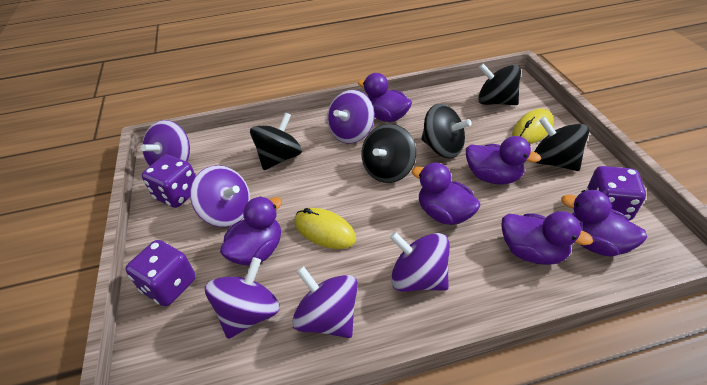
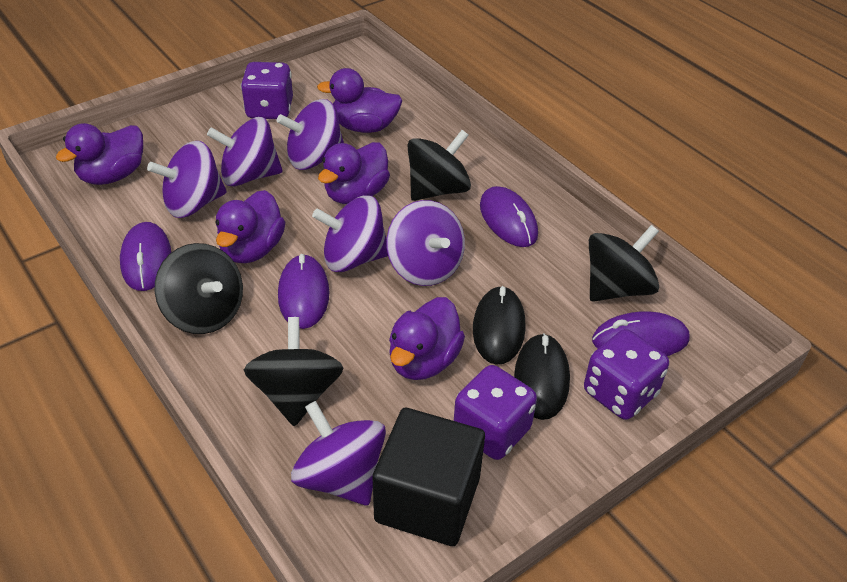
black cube: none = 0 -> [372,408,485,546] = 1
black mouse: none = 0 -> [473,286,526,365] [514,333,570,420] = 2
black spinning top: [250,112,302,170] [362,124,416,183] [421,104,472,159] [478,64,521,105] [534,117,589,171] = 5 -> [155,243,243,334] [244,317,343,426] [407,130,471,201] [589,225,659,302] = 4
purple duck: [220,197,282,266] [358,73,412,122] [412,162,481,225] [466,136,541,185] [501,211,593,265] [561,190,647,257] = 6 -> [56,123,143,185] [215,190,285,263] [317,68,402,133] [318,142,390,204] [389,297,465,380] = 5
purple mouse: none = 0 -> [120,222,171,291] [278,254,329,329] [480,186,538,247] [592,311,690,356] = 4
yellow mouse: [295,208,356,249] [512,108,554,144] = 2 -> none = 0

